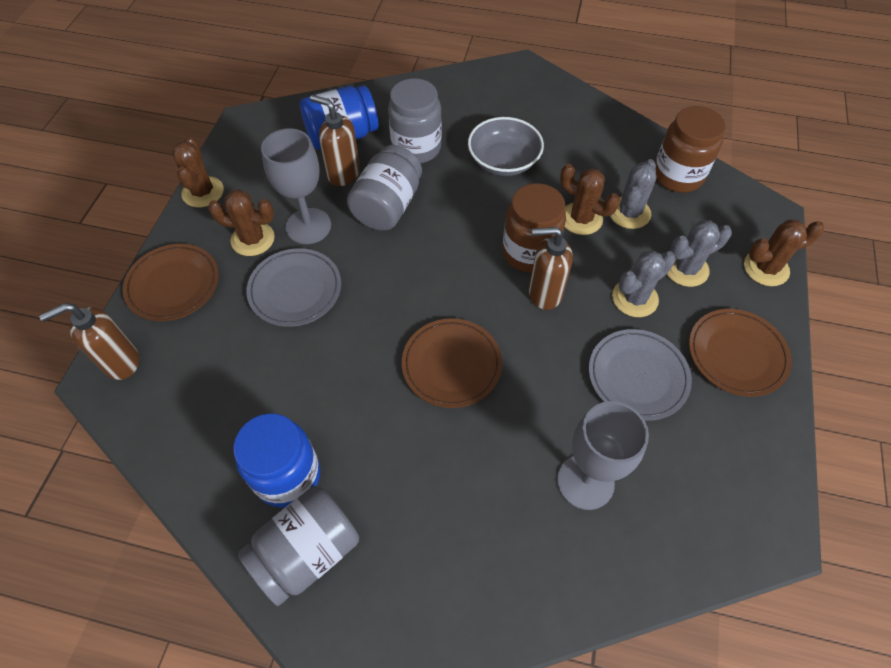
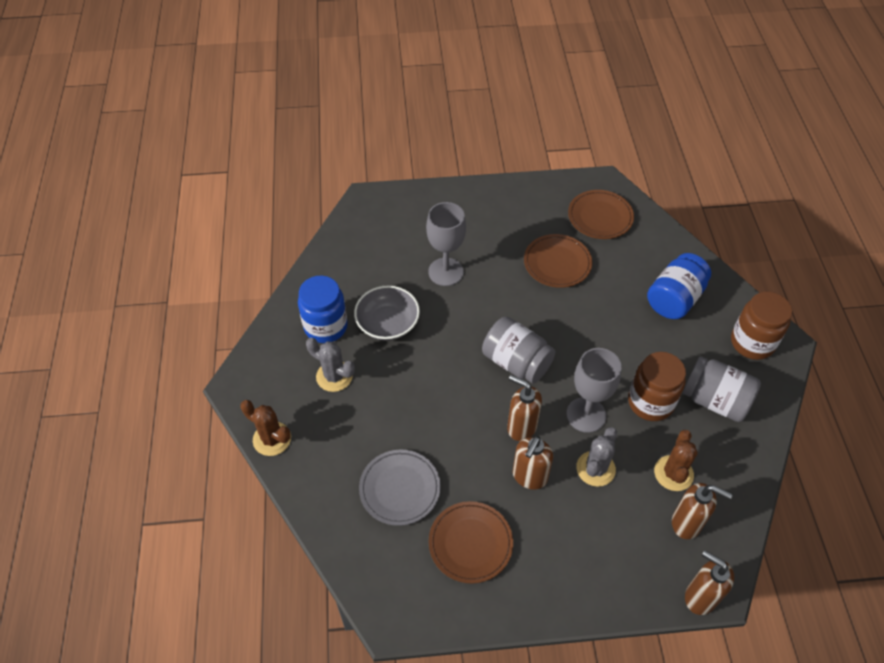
brown cactus: [172,137,224,207] [208,189,275,256] [560,164,620,235] [744,219,824,286] = 4 -> [240,400,291,456] [654,430,698,491] = 2
brown soap dispenser: [39,303,139,380] [310,95,360,186] [529,227,573,310] = 3 -> [507,375,542,441] [513,436,553,490] [672,483,733,539] [685,550,734,615] = 4
grey cactus: [610,159,656,229] [612,250,676,317] [667,220,732,287] = 3 -> [306,338,355,392] [576,427,617,487] = 2
grey jar: [238,486,359,606] [347,145,422,231] [388,78,442,163] = 3 -> [482,317,556,384] [682,356,761,422] = 2
grey plate: [246,248,341,327] [589,329,692,421] = 2 -> [359,450,441,526] = 1

